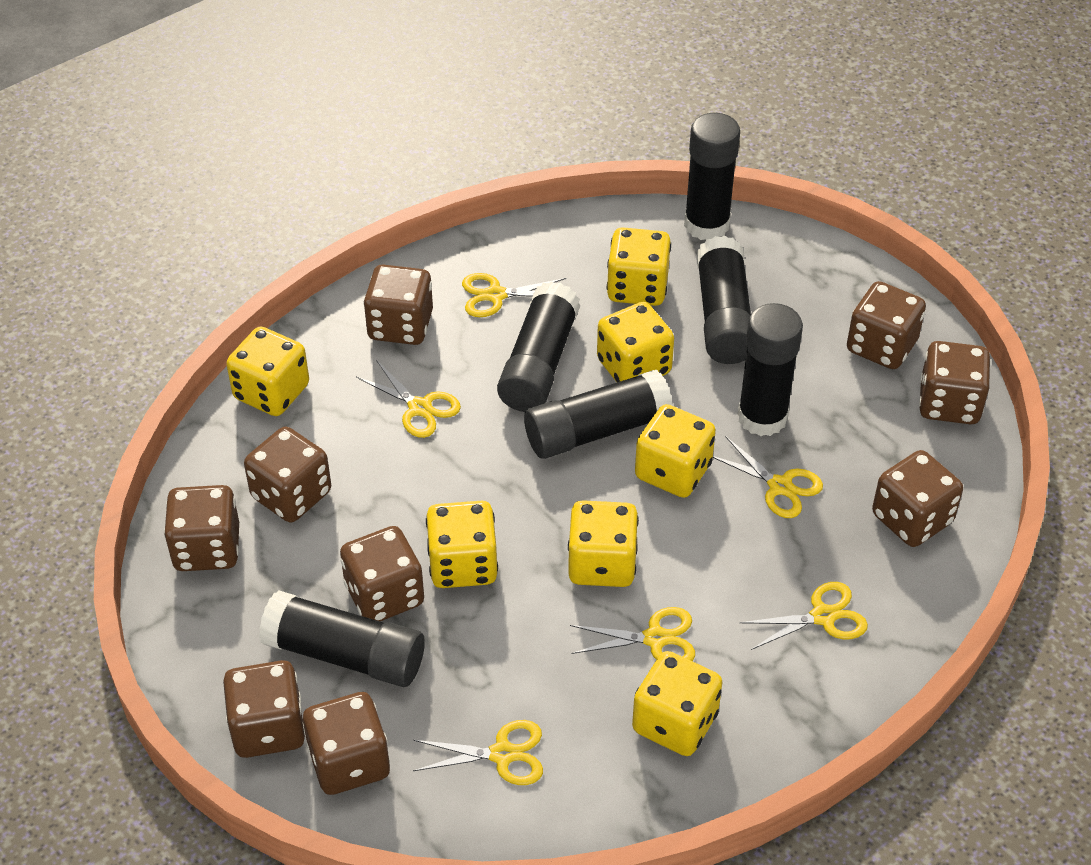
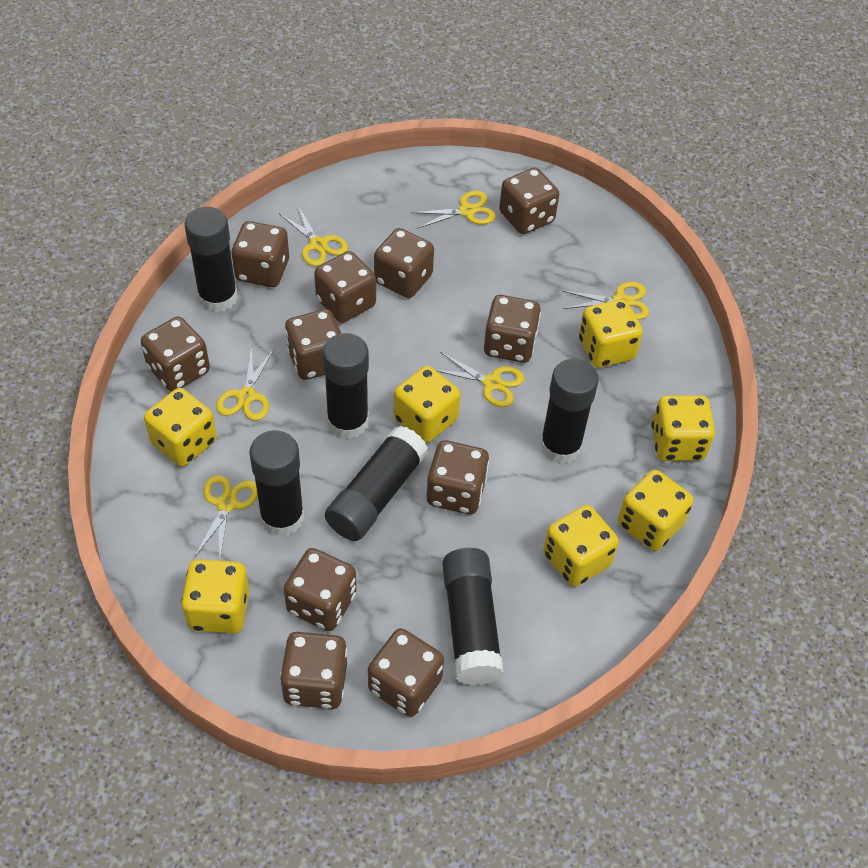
brown dice: [164,485,239,571] [223,660,305,758] [244,427,331,522] [303,692,390,795] [340,526,424,621] [364,265,433,345] [847,281,926,369] [872,450,963,547] [919,341,991,424] = 9 -> [141,316,210,392] [232,221,289,287] [280,632,347,709] [284,548,357,631] [285,309,341,380] [314,251,376,323] [368,628,444,717] [374,228,434,298] [427,440,489,515] [484,295,541,363] [499,168,559,234] = 11

